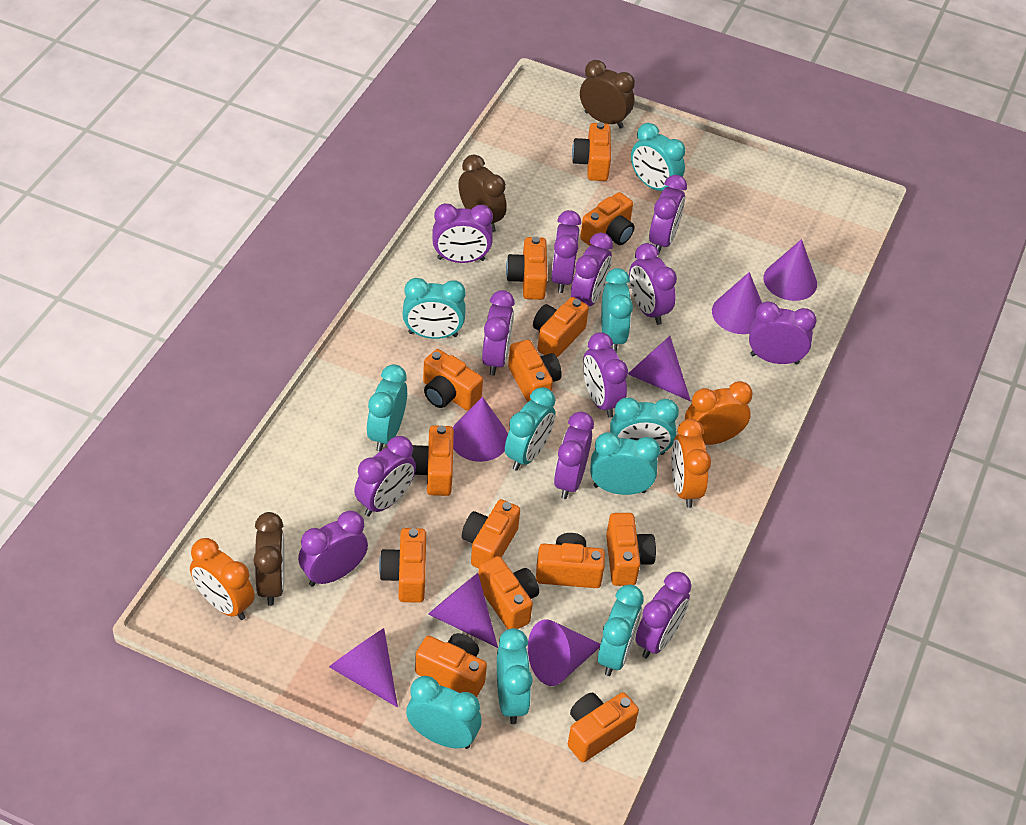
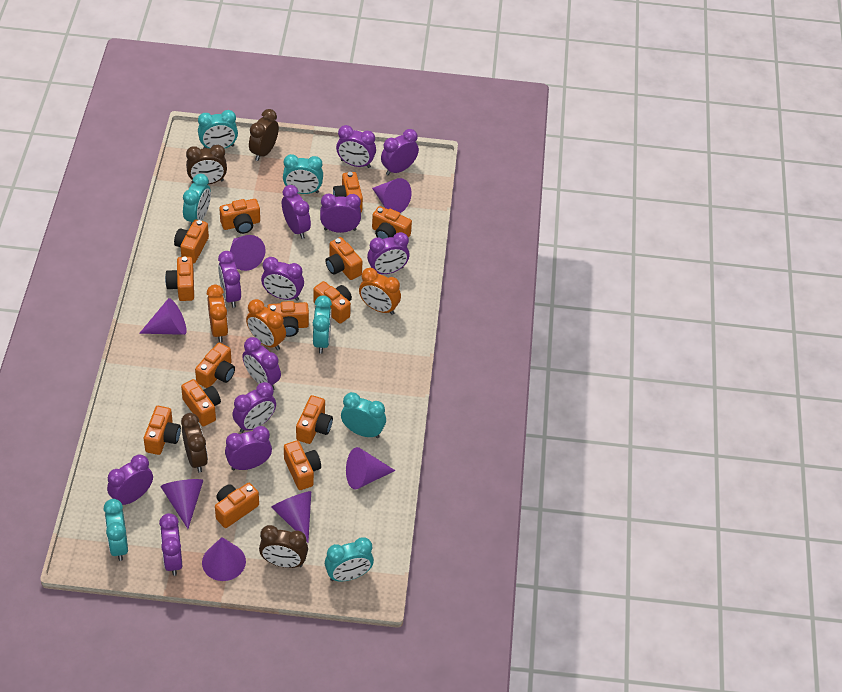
brown clock: [253,512,285,606] [458,155,507,232] [580,60,635,129] = 3 -> [181,413,208,473] [186,145,227,184] [249,109,279,161] [259,525,308,568] = 4
turquoise clock: [367,364,407,451] [402,278,466,339] [406,676,482,749] [497,628,533,724] [505,387,555,470] [590,432,660,495] [598,585,644,676] [601,268,633,352] [610,397,679,455] [631,123,685,191] = 10 -> [104,499,128,561] [183,173,211,225] [198,110,238,149] [283,154,323,194] [313,295,332,353] [325,537,374,581] [341,392,386,438] = 7

